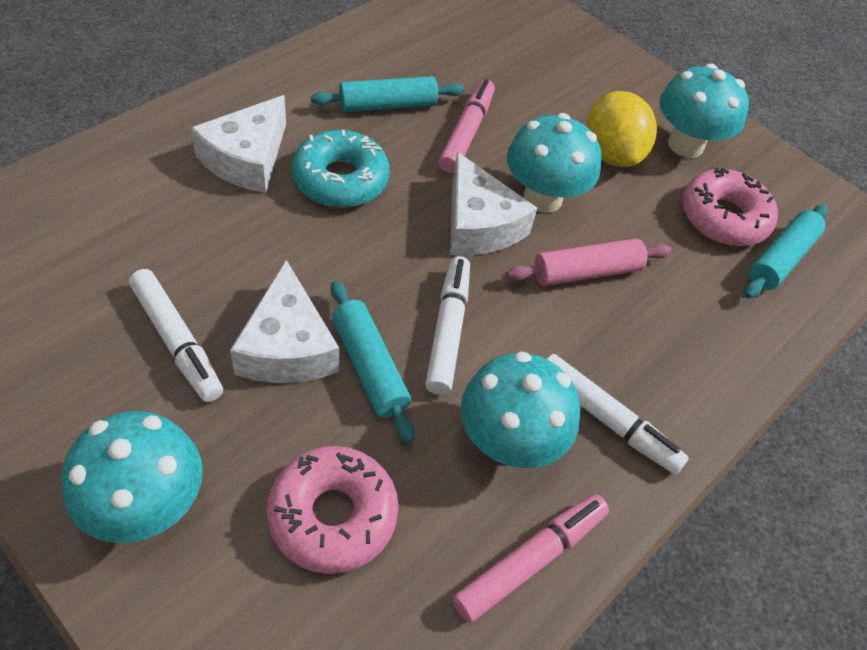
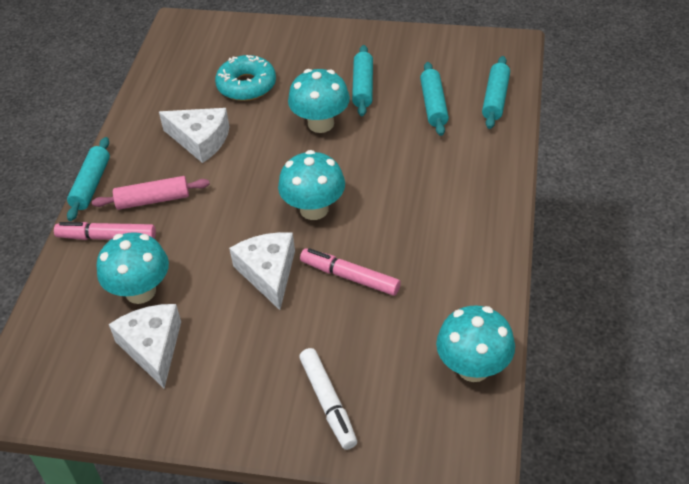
pink donut: [267,446,399,574] [682,167,778,246] = 2 -> none = 0
turquoise rolling pin: [311,76,464,112] [331,281,415,443] [744,204,828,299] = 3 -> [67,137,110,221] [352,45,373,116] [420,62,449,136] [482,56,510,129] = 4
white marker: [129,269,223,402] [425,256,470,395] [547,354,689,475] = 3 -> [299,348,357,450] = 1
yellow lemon: [587,91,657,167] = 1 -> none = 0

